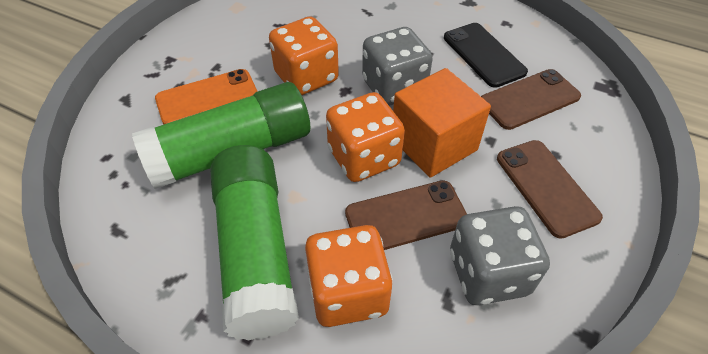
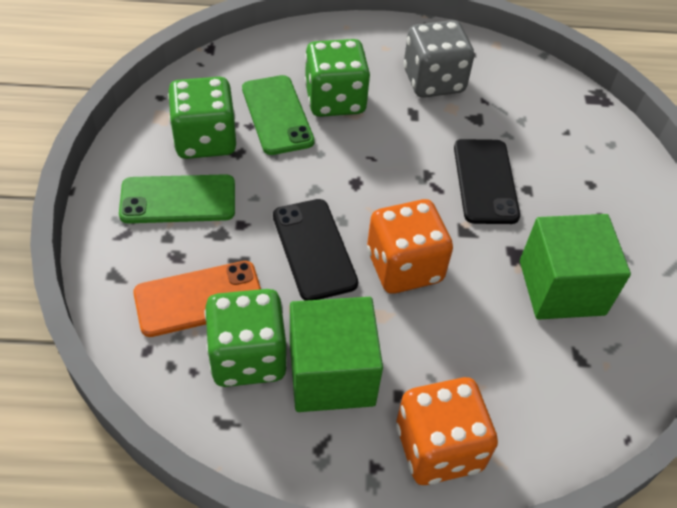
black phone: [444,23,528,88] = 1 -> [273,199,358,301] [454,139,520,224] = 2
brown phone: [345,180,467,250] [481,69,581,130] [497,140,603,238] = 3 -> none = 0
green cube: none = 0 -> [290,297,383,412] [520,214,631,320] = 2
green dice: none = 0 -> [168,77,236,159] [205,289,287,387] [305,39,370,117] = 3
green glue stick: [132,82,310,189] [210,145,299,341] = 2 -> none = 0
green phone: none = 0 -> [119,174,235,223] [242,75,315,155] = 2
grey dice: [362,27,433,106] [450,206,550,305] = 2 -> [404,20,474,98] = 1
orange cube: [393,68,491,178] = 1 -> none = 0
orange dice: [269,17,339,95] [305,225,393,327] [326,92,405,182] = 3 -> [367,199,453,294] [396,377,498,485] = 2

